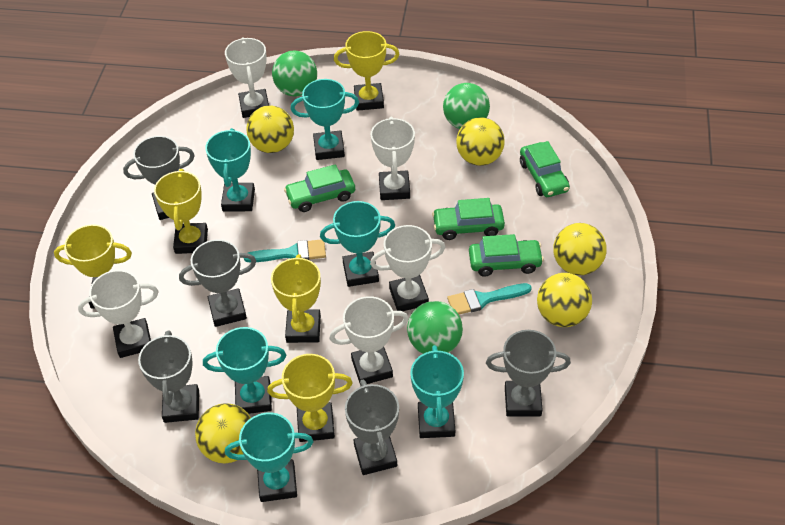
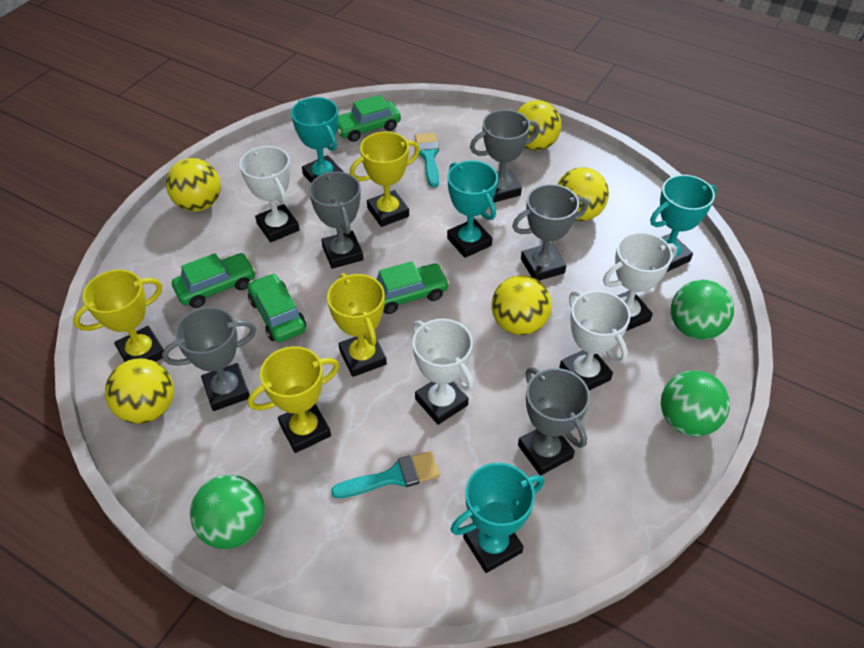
turquoise trophy: [203,327,286,414] [205,128,255,211] [225,412,314,502] [291,79,359,160] [320,201,395,287] [410,345,464,438] = 6 -> [291,97,343,183] [447,160,498,258] [450,463,544,573] [650,175,717,272] = 4
white trophy: [78,270,159,358] [225,37,269,118] [329,296,409,384] [370,225,446,311] [371,117,415,200] = 5 -> [239,146,299,242] [412,319,474,425] [559,290,631,390] [603,232,677,331] = 4
yellow trophy: [54,224,132,309] [154,169,208,254] [267,354,353,442] [271,254,321,343] [334,31,400,111] = 5 -> [73,269,164,362] [248,346,339,453] [327,273,387,377] [350,132,420,227] = 4

